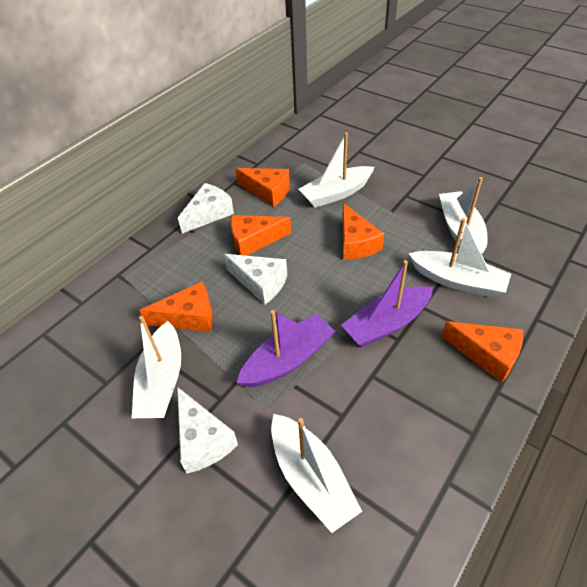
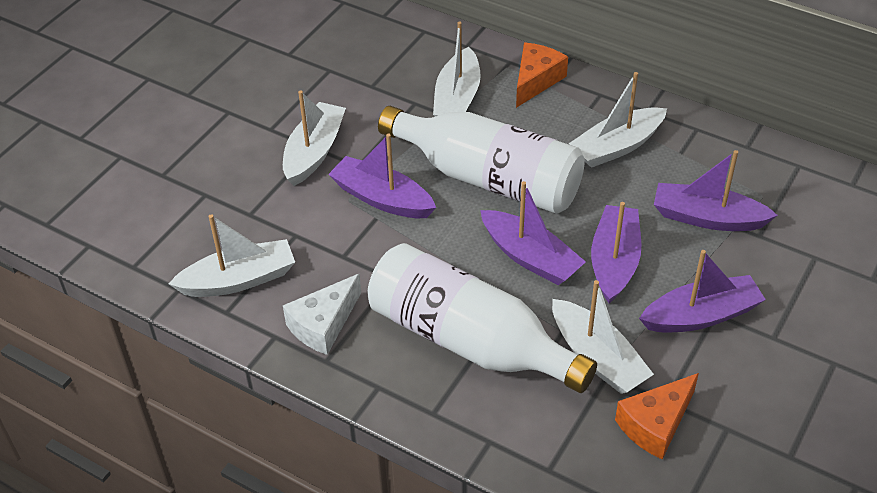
orange cheese: [139,282,213,332] [231,215,291,256] [235,168,290,207] [342,203,384,260] [441,321,523,383] = 5 -> [516,42,568,108] [615,373,699,460] = 2
purple boat: [237,310,335,387] [341,260,433,347] = 2 -> [328,133,436,218] [480,181,586,285] [591,202,641,303] [639,250,766,333] [654,150,778,231] = 5
white bottle: none = 0 -> [367,243,597,393] [378,106,585,214] = 2
white cheese: [177,387,238,473] [178,183,234,234] [224,254,287,305] = 3 -> [283,274,361,355] = 1

